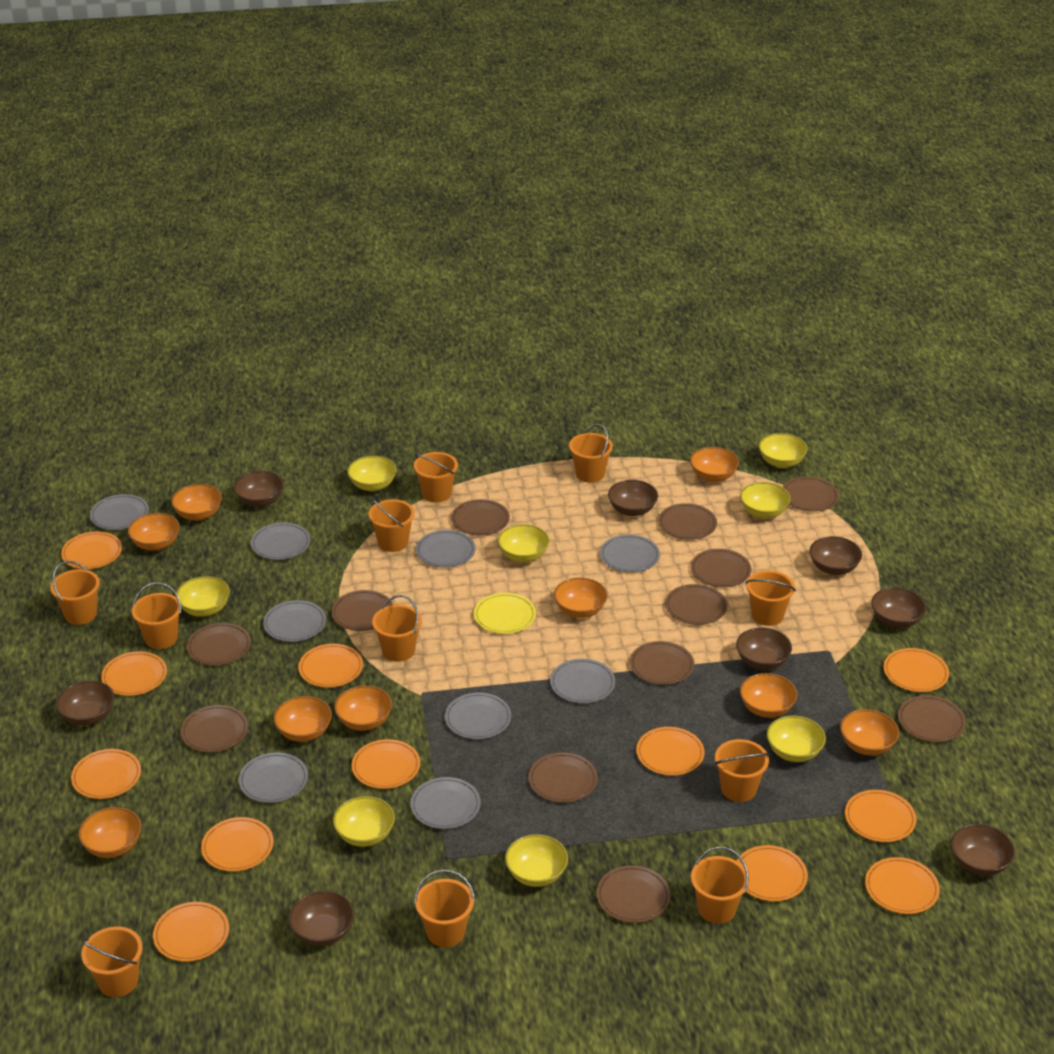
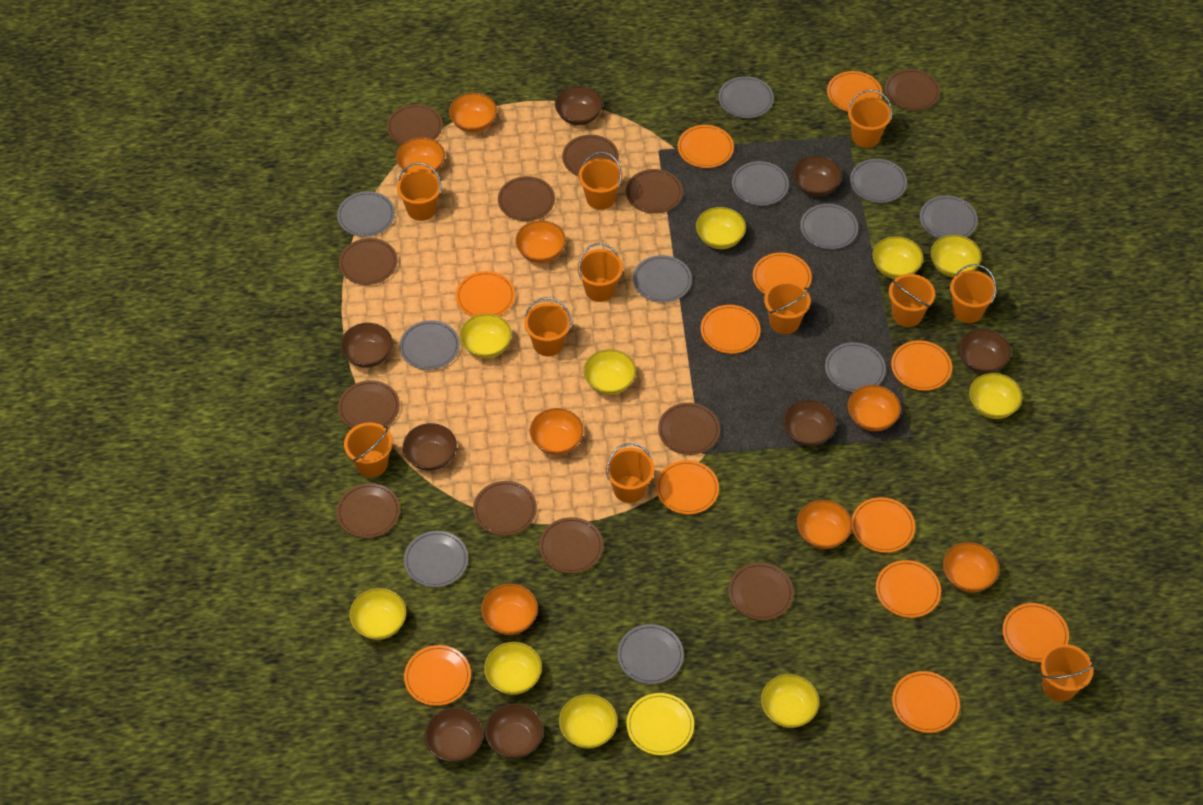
grey plate: [90,494,149,530] [239,753,308,803] [251,522,310,560] [263,600,326,642] [410,777,481,829] [416,530,476,568] [445,693,511,739] [550,659,615,703] [600,535,660,573] = 9 -> [337,191,395,237] [399,320,460,370] [404,531,468,588] [617,624,684,684] [633,255,692,303] [718,76,774,118] [732,161,789,206] [800,204,858,249] [825,342,886,392] [850,159,907,203] [920,195,978,239] = 11
orange bowl: [78,807,142,858] [128,513,180,551] [171,484,222,521] [273,696,332,742] [334,686,392,731] [554,577,608,618] [690,447,739,482] [740,673,797,718] [840,709,899,755] = 9 -> [396,137,445,173] [449,93,497,133] [481,583,538,635] [515,220,566,263] [530,408,584,455] [797,500,852,549] [847,385,901,431] [943,542,999,593] = 8
yellow bowl: [176,576,230,617] [333,796,395,847] [347,456,397,491] [498,524,549,562] [505,834,568,887] [740,482,791,519] [759,433,807,468] [767,716,826,762] = 8 -> [349,588,407,640] [460,314,512,358] [484,642,542,695] [559,694,618,749] [583,349,636,395] [696,207,746,249] [761,674,819,728] [872,236,923,279] [931,235,982,278] [969,373,1023,419] = 10

